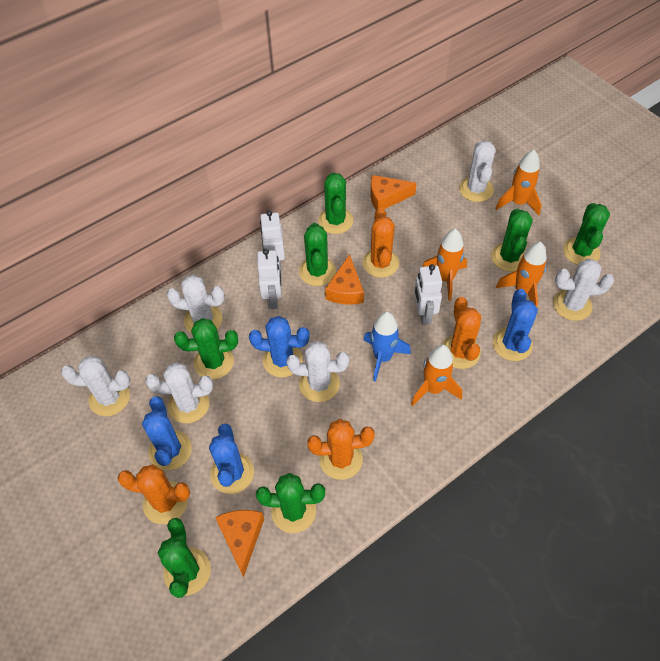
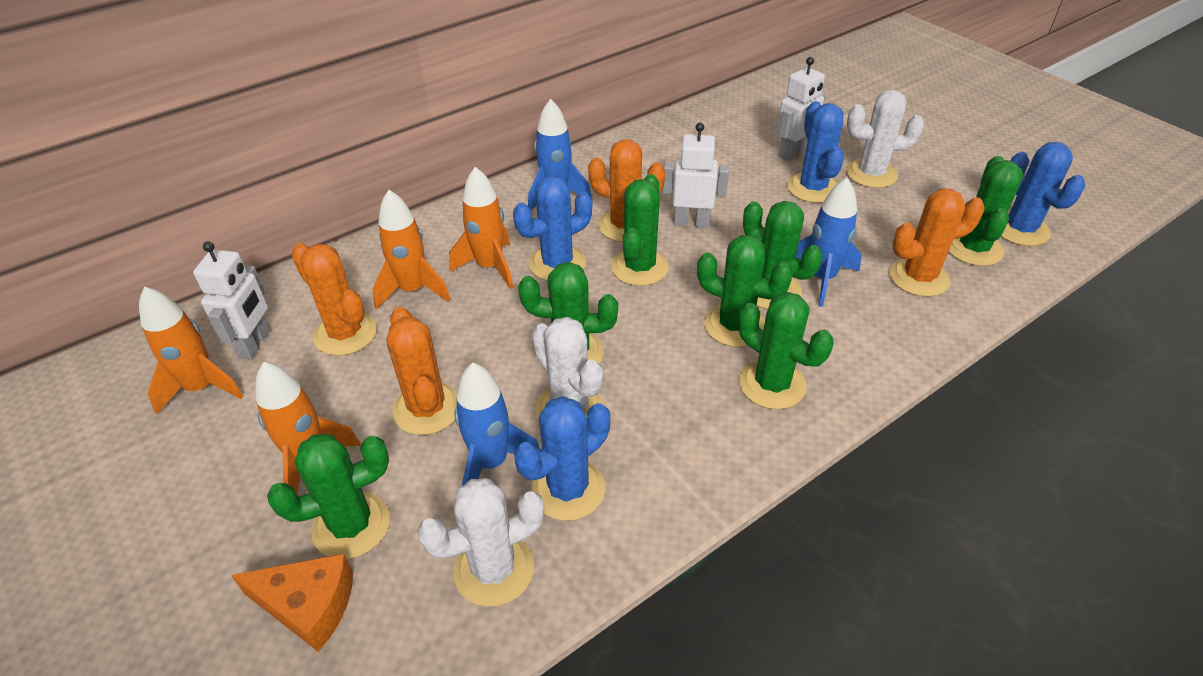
blue rocket: [363,311,411,382] = 1 -> [454,362,540,486] [528,99,592,210] [796,177,862,307] = 3
orange cheese: [215,510,264,577] [325,254,364,305] [371,175,417,210] = 3 -> [231,553,353,652] = 1
white cactus: [61,355,130,416] [145,362,213,423] [167,275,225,333] [287,341,349,402] [459,141,496,202] [553,259,614,321] = 6 -> [417,478,544,607] [532,317,604,420] [846,90,924,188] = 3

